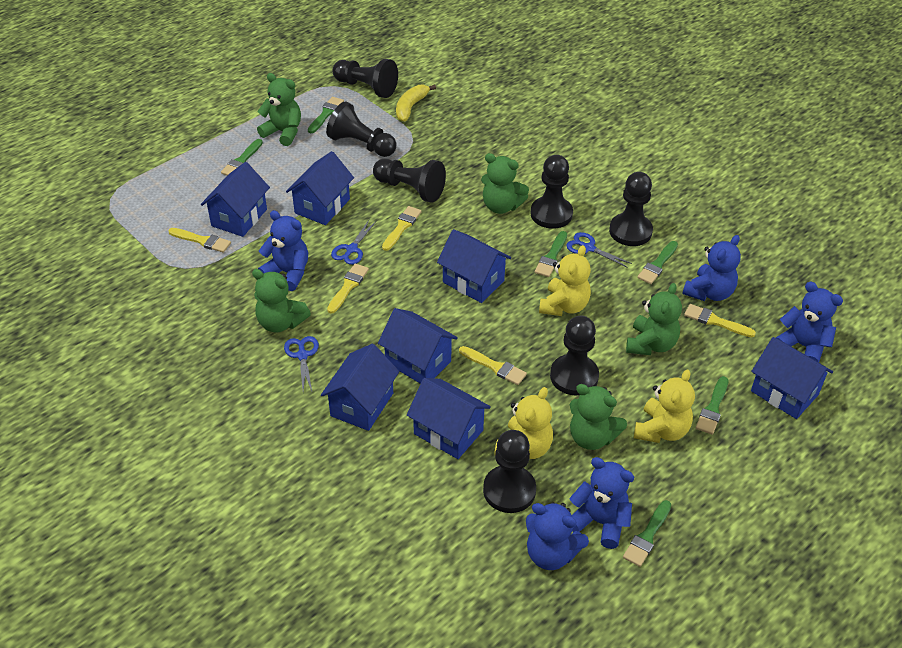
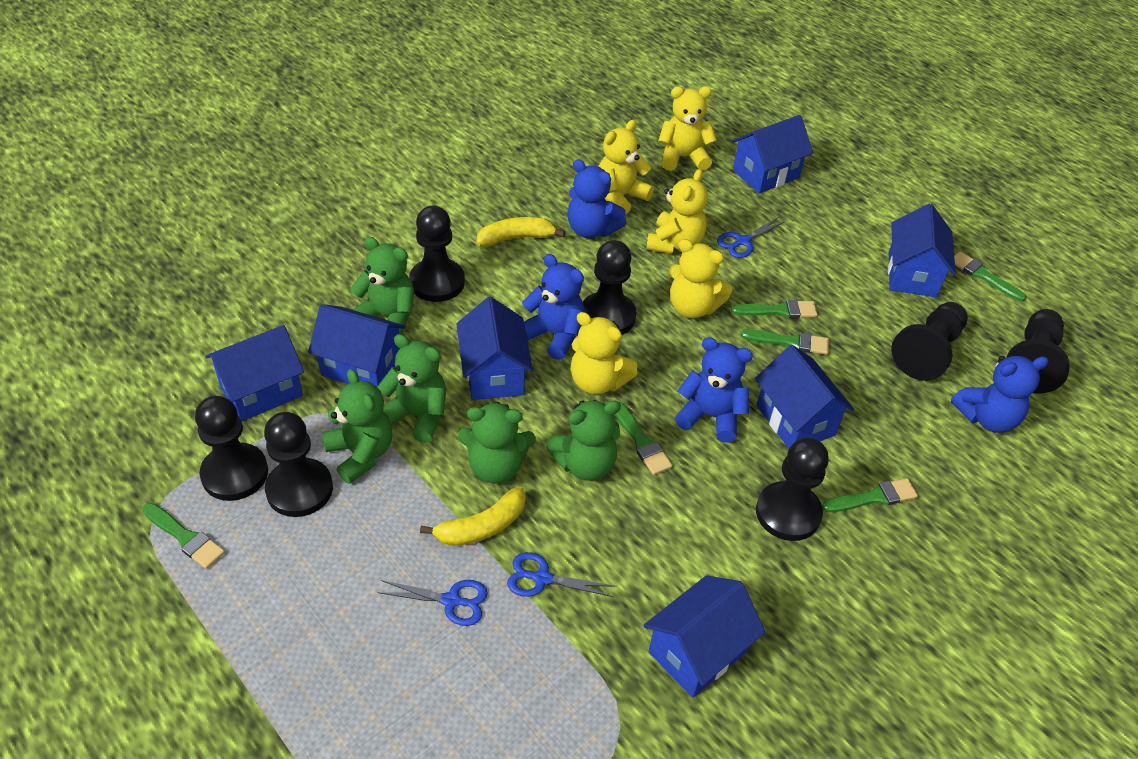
blue teddy bear: [258,210,308,291] [526,502,589,570] [569,457,634,549] [682,235,741,301] [776,282,843,363] = 5 -> [522,254,584,360] [567,160,626,238] [675,337,753,443] [951,356,1049,433] = 4
yellow banana: [396,84,436,122] = 1 -> [420,487,526,546] [477,217,566,247] = 2
yellow brush: [168,228,231,253] [327,264,369,314] [382,206,422,251] [459,346,527,385] [684,304,756,337] = 5 -> none = 0
yellow teddy bear: [494,387,553,459] [539,245,591,316] [634,369,695,443] = 3 -> [571,312,638,394] [598,120,654,215] [646,169,708,254] [658,86,717,171] [669,239,732,318] = 5

